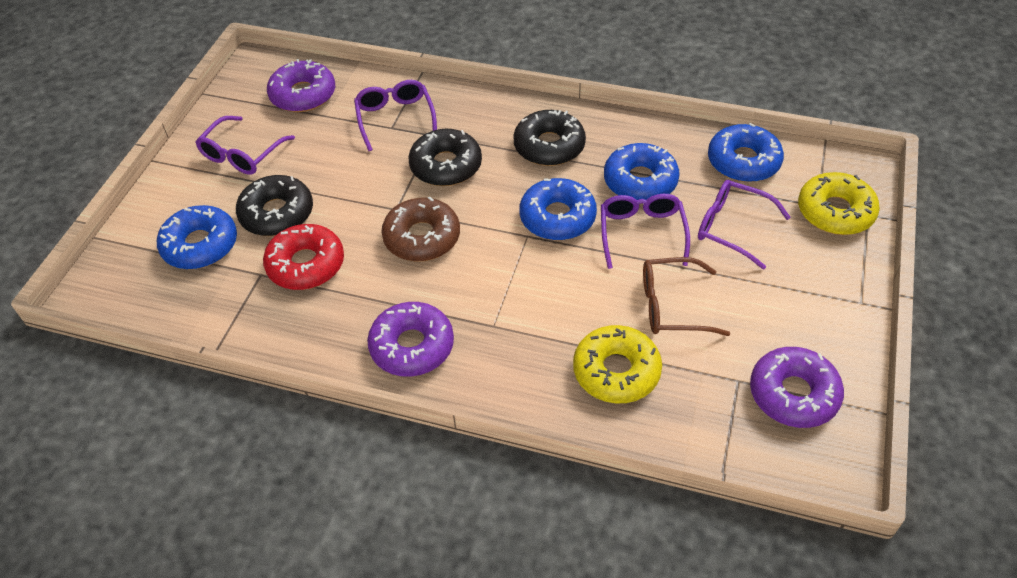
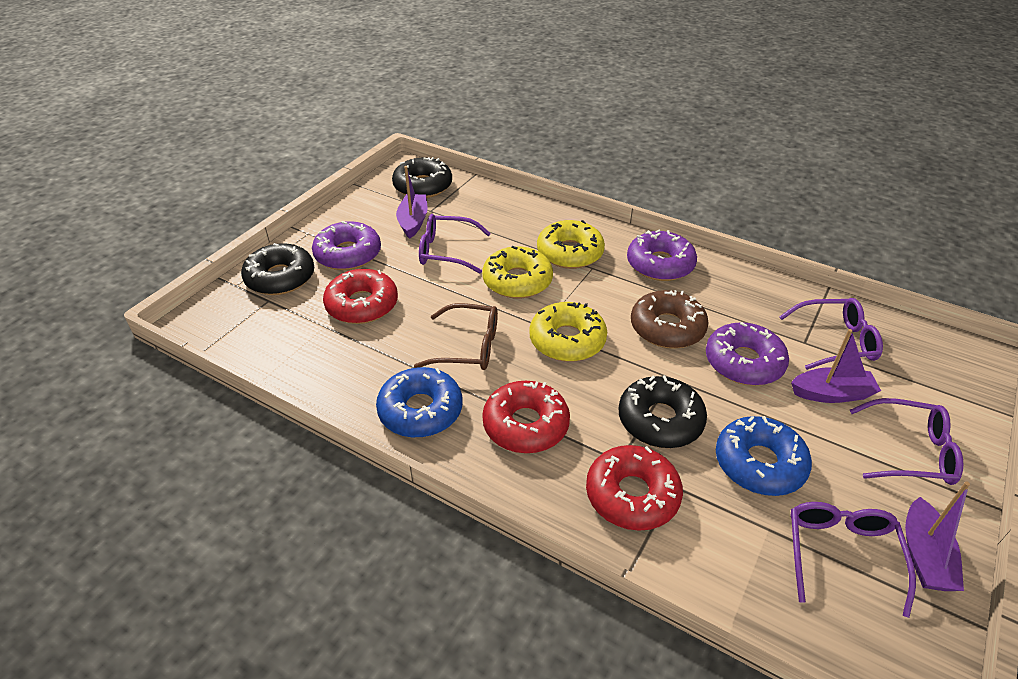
blue donut: [157,205,237,269] [519,178,597,240] [604,143,679,200] [708,123,784,182] = 4 -> [376,367,463,438] [716,416,812,496] = 2
purple boat: none = 0 -> [396,166,428,239] [791,329,881,403] [905,482,970,591] = 3
red donut: [263,224,344,290] = 1 -> [323,269,398,324] [482,381,570,453] [586,445,683,531] = 3
yellow donut: [573,325,662,403] [798,172,880,235] = 2 -> [482,246,553,298] [529,302,607,362] [537,220,605,269] = 3

